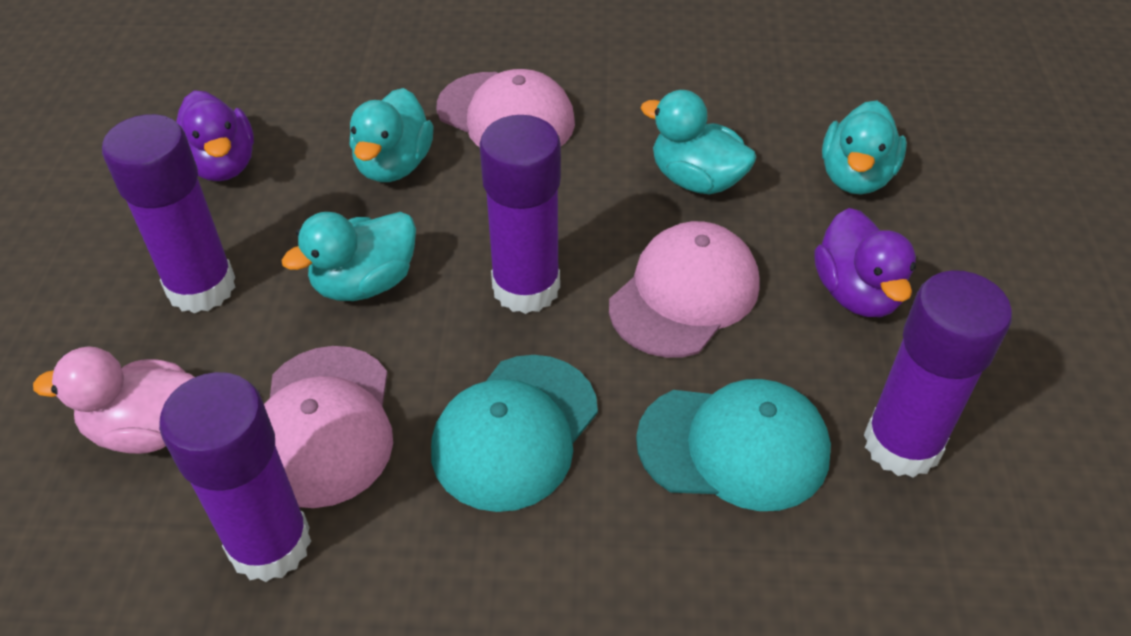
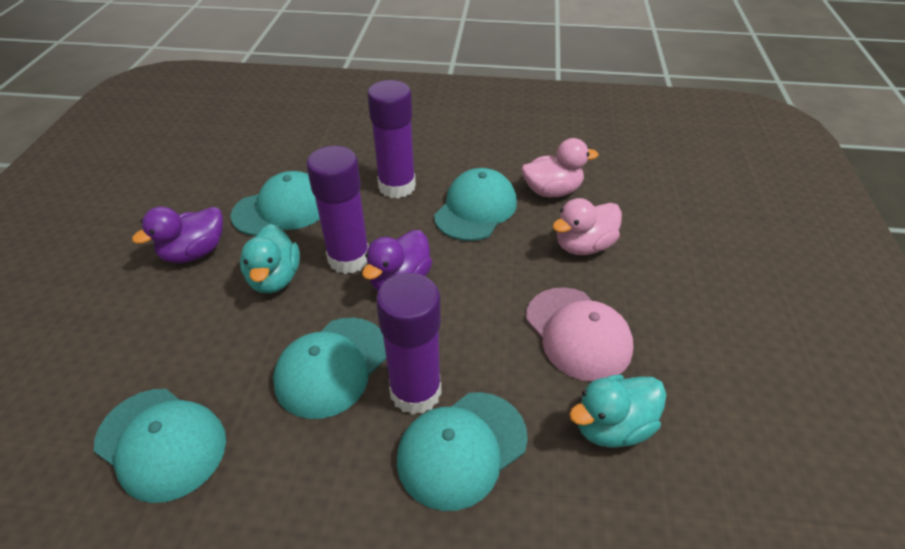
pink cap: [264,346,393,508] [437,69,575,147] [609,221,760,358] = 3 -> [526,287,634,382] = 1
pink duck: [33,346,195,454] = 1 -> [522,138,598,197] [552,198,622,255] = 2
purple glue stick: [102,114,235,313] [159,372,311,582] [479,115,561,314] [864,270,1012,478] = 4 -> [307,146,369,274] [367,80,416,198] [376,273,441,415] = 3
turquoise cap: [431,355,598,512] [636,379,831,511] = 2 -> [94,389,226,503] [231,171,320,236] [273,318,386,419] [397,392,528,511] [434,168,517,241] = 5
turquoise duck: [282,212,416,301] [350,88,434,182] [641,90,757,194] [822,100,907,194] = 4 -> [240,224,300,293] [569,374,666,448] = 2

